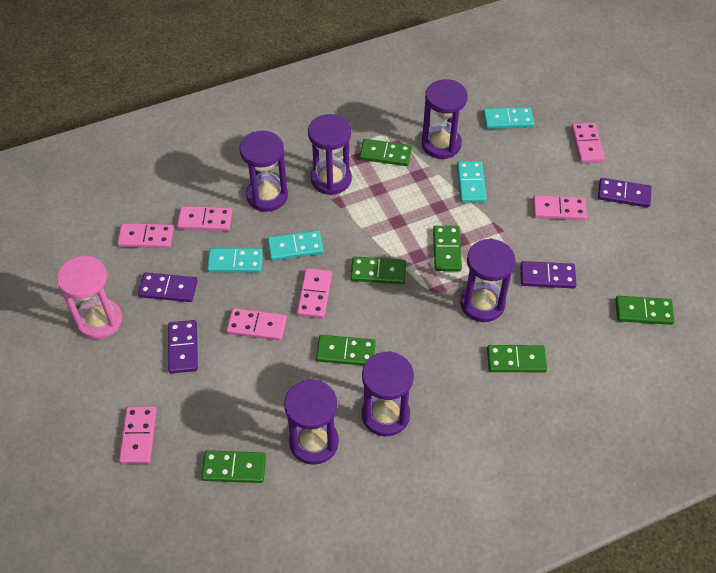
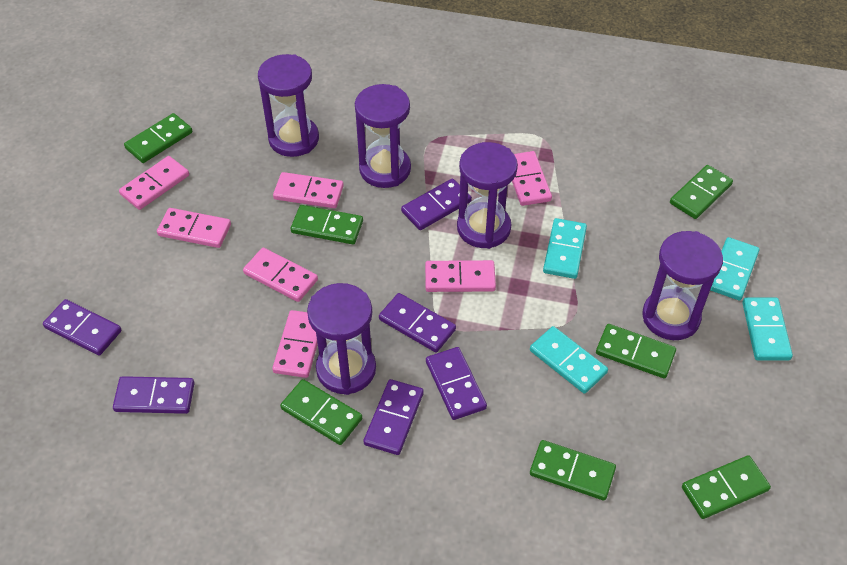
pink hourglass: [57,255,122,339] = 1 -> none = 0
purple domino: [138,273,197,302] [168,320,198,373] [520,261,577,288] [598,178,652,208] = 4 -> [43,299,121,355] [113,376,194,414] [364,379,424,455] [379,293,456,352] [401,179,472,230] [426,347,487,420] = 6
purple hourglass: [240,131,288,212] [284,379,339,465] [308,114,352,195] [362,351,414,436] [422,79,468,159] [460,238,515,322] = 6 -> [258,54,319,157] [307,283,376,395] [355,84,411,188] [457,142,518,249] [642,231,723,340] = 5

